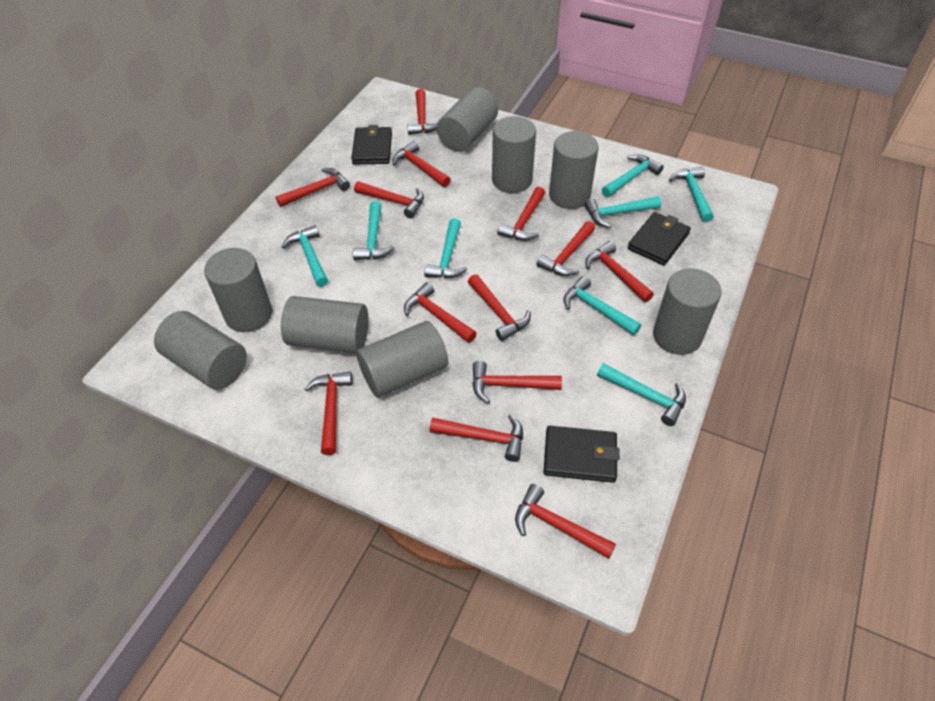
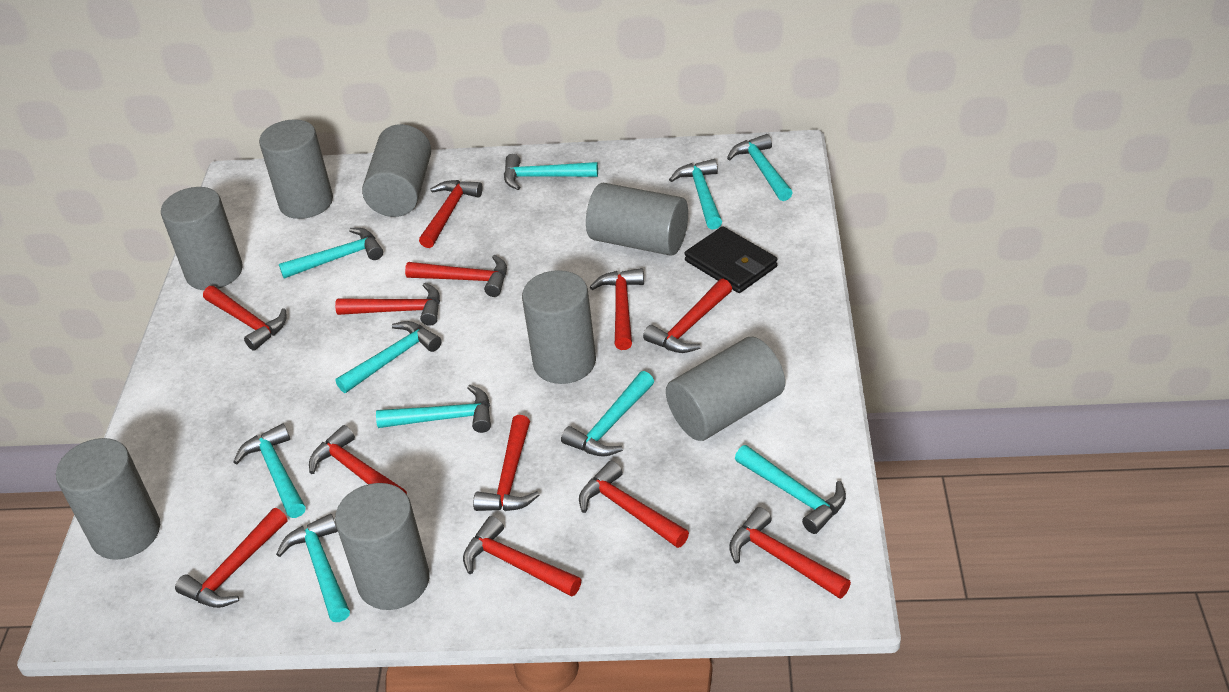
black wallet: [351,125,392,164] [543,426,620,483] [627,212,691,266] = 3 -> [684,226,777,293] = 1
red hammer: [276,168,350,207] [305,372,353,455] [354,181,424,218] [392,141,451,187] [404,282,477,343] [407,89,437,135] [429,414,523,462] [468,274,531,341] [472,361,562,404] [497,187,545,241] [515,484,616,559] [536,221,595,276] [585,241,654,302] = 13 -> [175,508,287,608] [203,286,287,351] [309,425,407,494] [335,283,440,326] [405,255,507,297] [419,180,483,248] [463,516,581,597] [473,415,539,511] [579,461,689,548] [590,268,644,350] [643,279,732,353] [729,507,851,599] = 12
turquoise hammer: [282,225,328,287] [353,202,394,260] [424,218,467,279] [564,276,641,336] [584,196,662,228] [597,363,686,426] [602,155,664,197] [669,167,714,222] = 8 -> [233,424,306,518] [276,514,350,622] [279,228,383,278] [335,321,442,393] [376,385,491,433] [504,154,598,190] [561,371,654,457] [669,159,722,229] [727,134,793,201] [735,445,846,534] = 10

